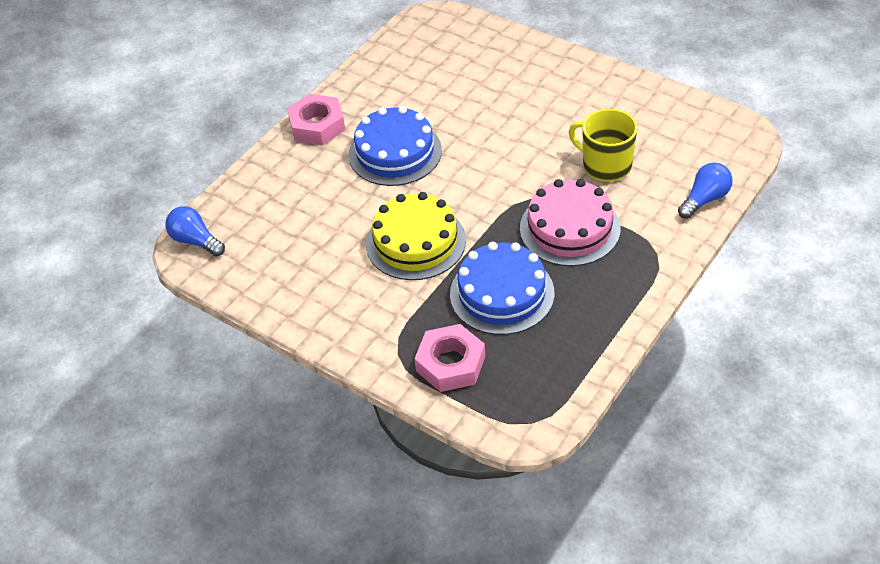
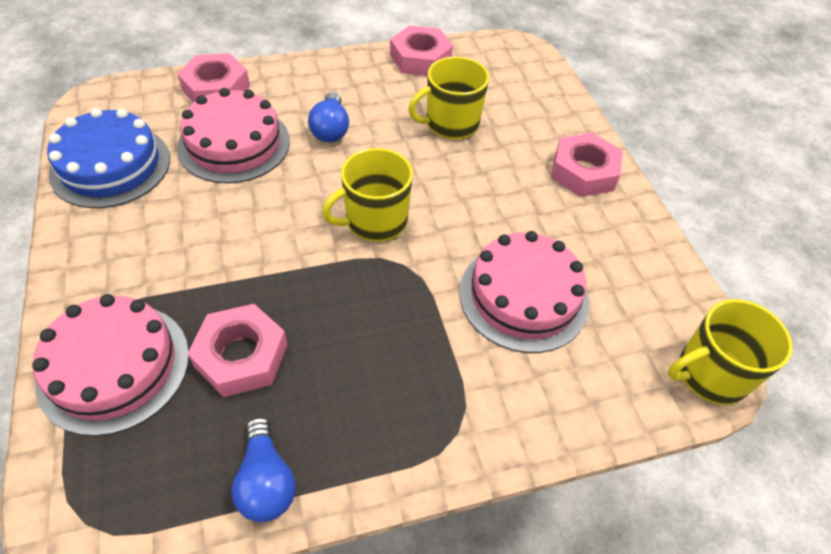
blue cake: [349,106,442,186] [450,242,554,335] = 2 -> [47,108,170,208] = 1
pink cake: [520,179,620,266] = 1 -> [32,294,189,436] [177,88,290,183] [459,231,589,353] = 3
pink nut: [287,94,345,145] [415,324,485,392] = 2 -> [177,53,250,103] [188,304,288,397] [390,25,453,76] [551,133,623,197] = 4
yellow cake: [366,192,466,280] = 1 -> none = 0
yellow mug: [569,109,638,182] = 1 -> [322,148,413,242] [408,56,489,140] [668,299,793,405] = 3

